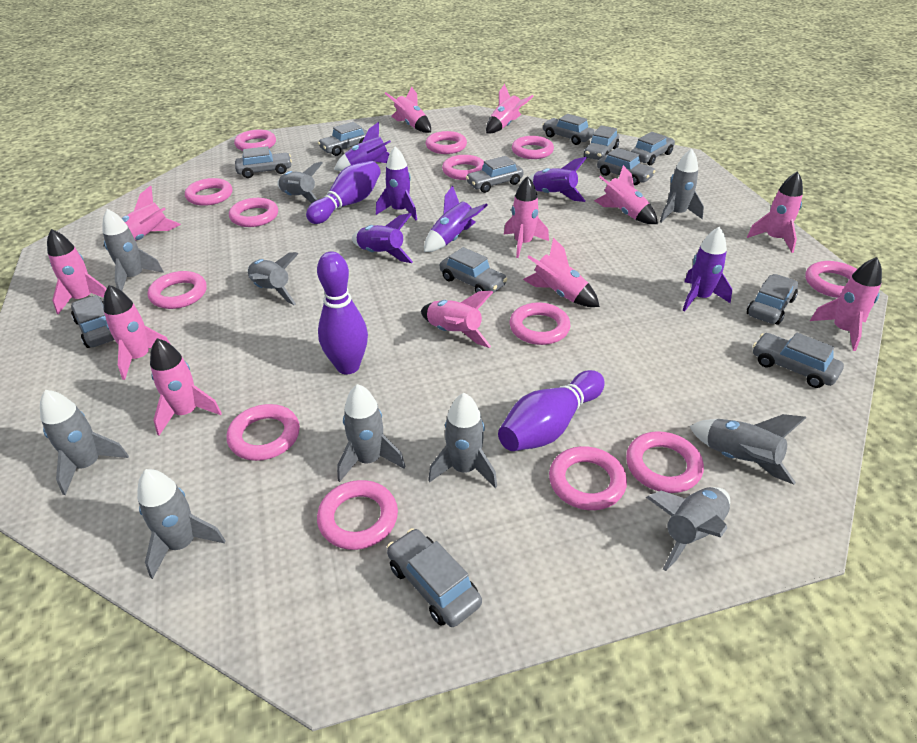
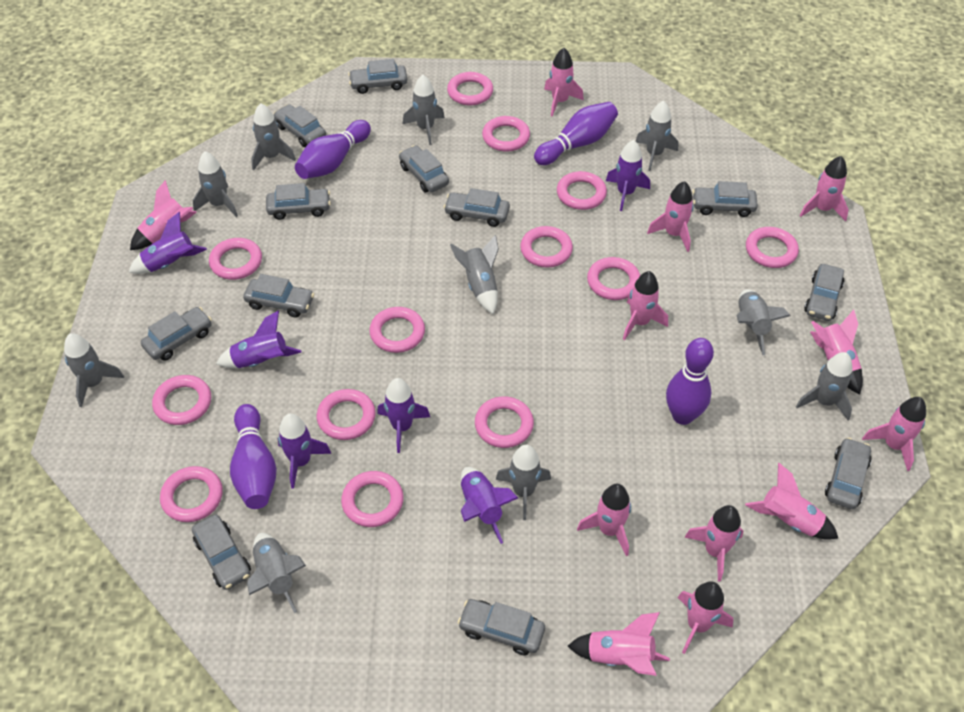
purple bowling pin: [306,161,381,224] [317,252,368,374] [498,370,605,451] = 3 -> [230,404,277,509] [295,120,371,179] [534,102,618,165] [666,338,714,425] = 4

